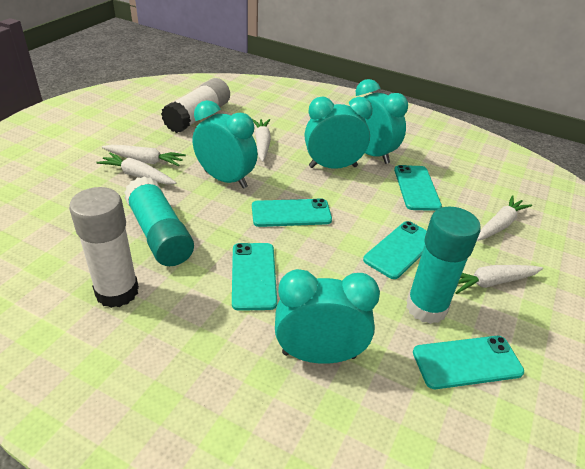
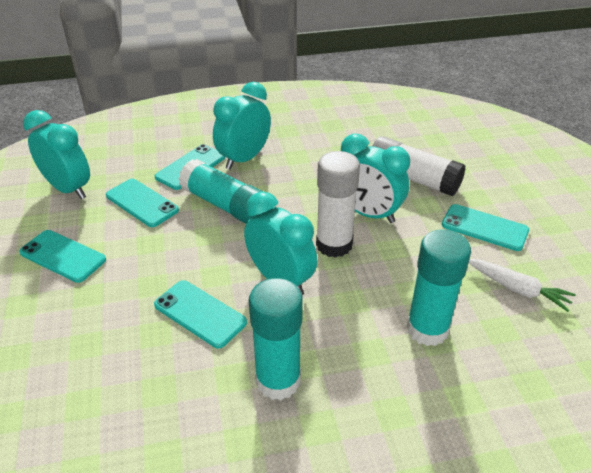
turquoise glue stick: [124,176,194,266] [406,207,481,324] = 2 -> [179,159,264,224] [249,278,303,400] [406,229,471,346] = 3
white carrot: [96,153,176,184] [102,145,186,166] [252,119,271,162] [455,265,543,294] [477,195,532,241] = 5 -> [469,259,576,312] = 1

